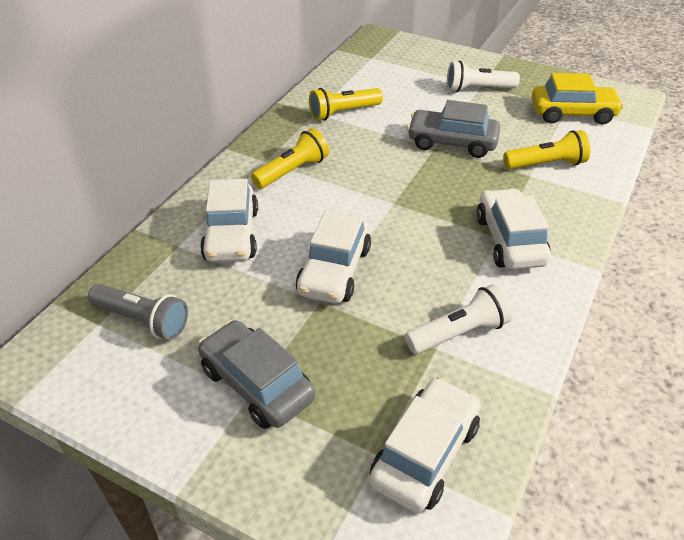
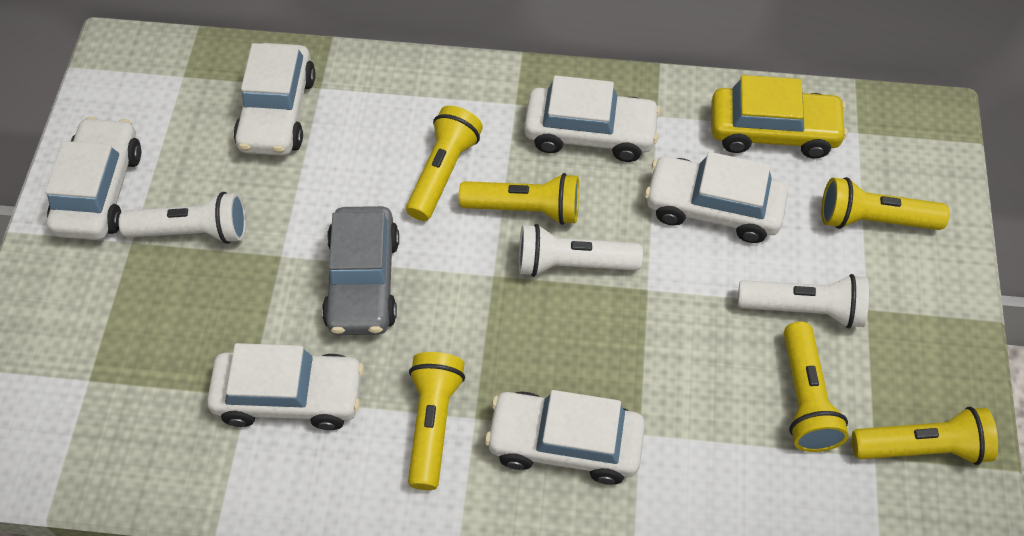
grey car: [198,320,315,429] [407,100,500,158] = 2 -> [322,206,399,335] = 1
grey flashlight: [88,284,188,340] = 1 -> none = 0
white car: [200,179,258,262] [296,210,371,303] [370,377,480,512] [476,188,551,269] = 4 -> [45,117,141,240] [207,343,364,430] [234,43,316,156] [485,390,645,485] [524,75,661,162] [645,152,788,243] = 6
white flashlight: [405,285,512,354] [447,61,520,92] = 2 -> [119,192,246,244] [519,224,643,277] [738,274,869,328] = 3
yellow flashlight: [251,128,329,189] [309,88,383,121] [503,130,590,169] = 3 -> [406,106,483,221] [408,352,465,490] [459,173,579,225] [784,321,849,452] [821,177,950,230] [852,407,998,465] = 6

